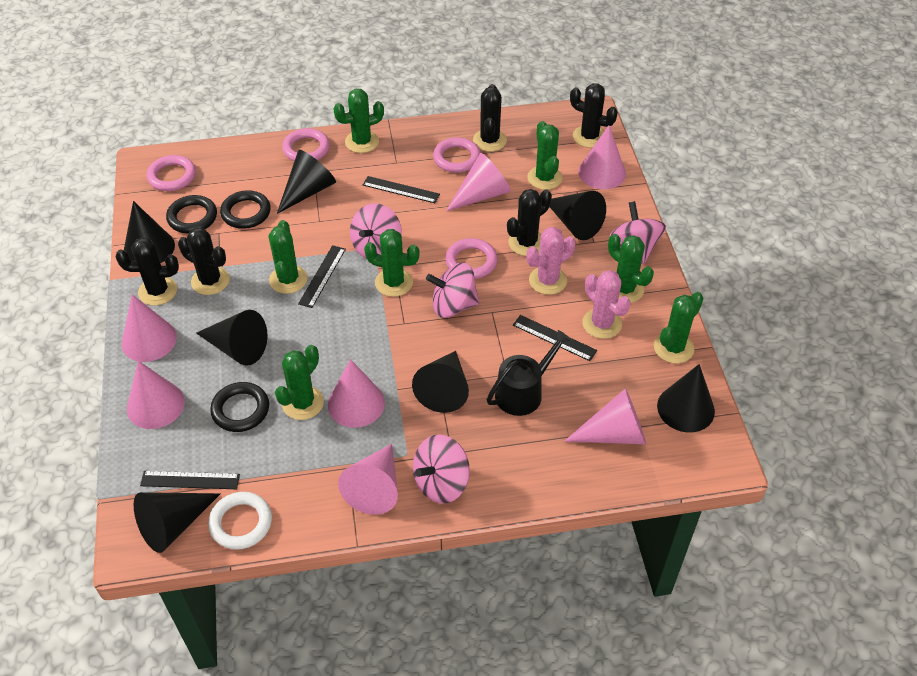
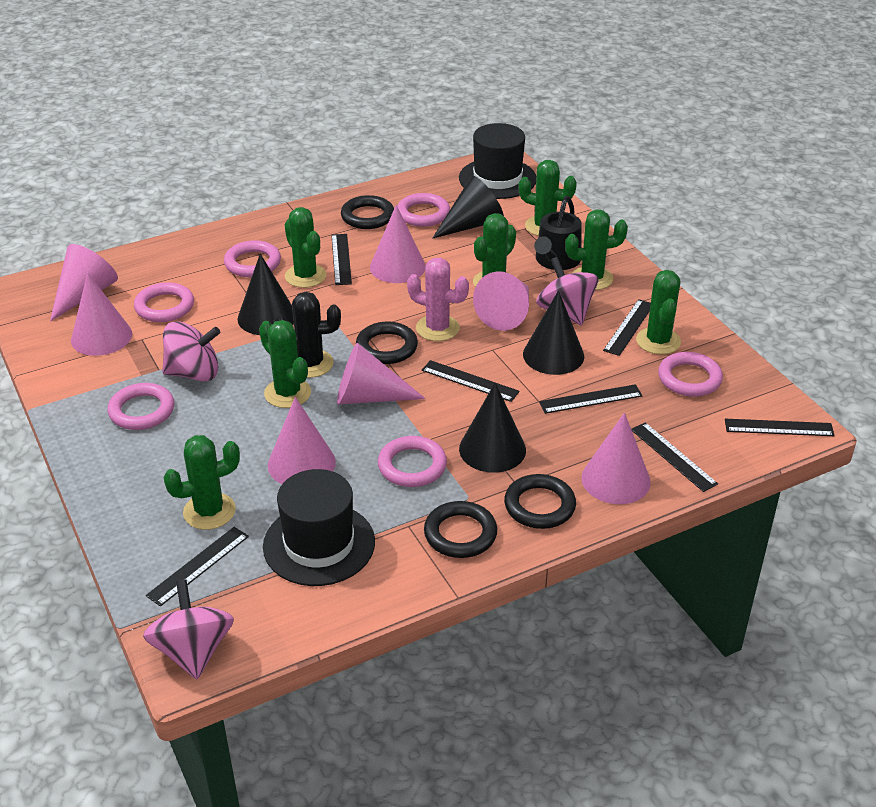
black cactus: [116,237,179,306] [178,227,229,295] [473,84,507,152] [507,189,552,256] [570,83,618,148] = 5 -> [273,292,341,378] = 1
black cone: [124,201,175,263] [134,492,221,553] [196,310,267,366] [277,150,336,214] [412,351,469,413] [550,191,606,240] [657,364,715,433] = 7 -> [237,254,294,335] [432,176,504,239] [459,383,526,473] [523,290,584,375] = 4
black hat: none = 0 -> [263,469,375,586] [459,123,536,199] = 2
black ring: [166,195,217,233] [210,382,269,432] [220,190,271,229] = 3 -> [341,195,394,229] [356,322,418,364] [424,501,497,558] [504,474,576,529] = 4
black ruler: [140,471,240,489] [298,245,346,308] [363,176,440,203] [513,315,597,361] = 4 -> [146,527,249,607] [331,234,352,285] [422,360,520,402] [539,384,642,414] [603,299,651,356] [631,422,718,492] [725,419,835,436] = 7
pink cactus: [527,227,576,295] [582,270,631,339] = 2 -> [407,258,469,341] = 1
pink ring: [147,155,196,191] [282,128,330,161] [433,137,481,173] [445,238,498,279] = 4 -> [108,383,174,430] [134,282,194,322] [224,240,281,277] [378,436,447,487] [397,193,450,227] [658,352,723,397] = 6
pink spinning top: [350,204,402,259] [413,434,470,504] [426,263,480,318] [609,201,666,264] = 4 -> [143,579,234,679] [162,321,220,382] [536,257,598,325] = 3
white ring: [208,492,272,550] = 1 -> none = 0

